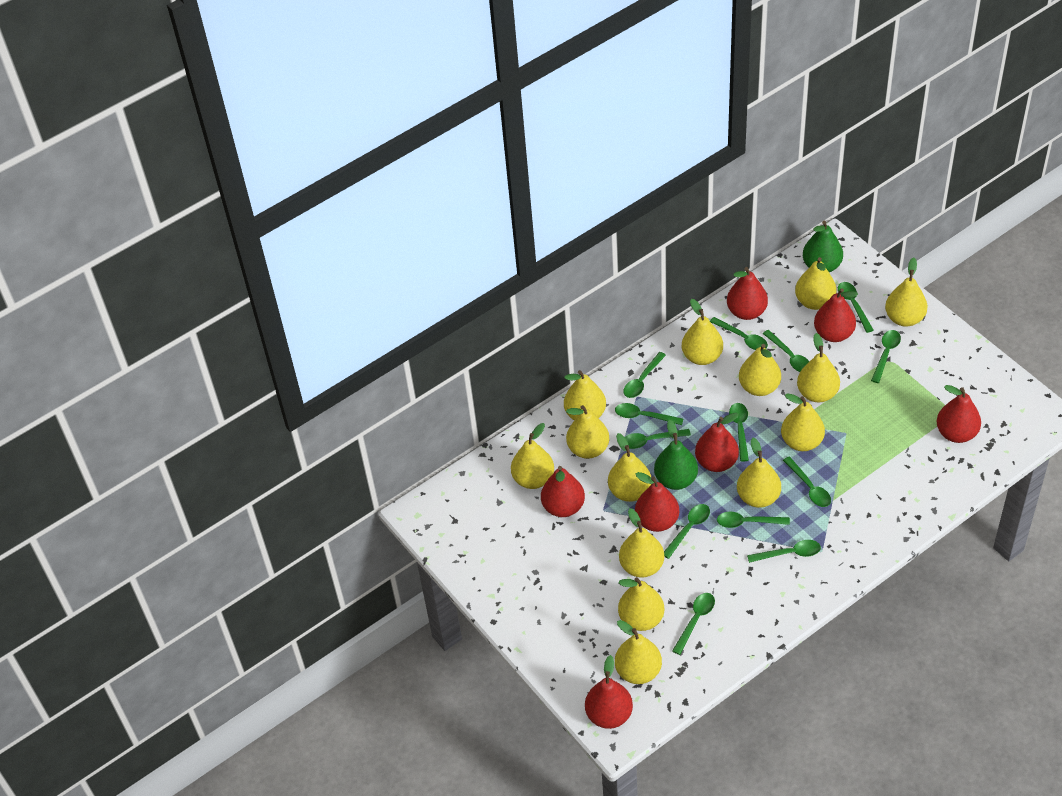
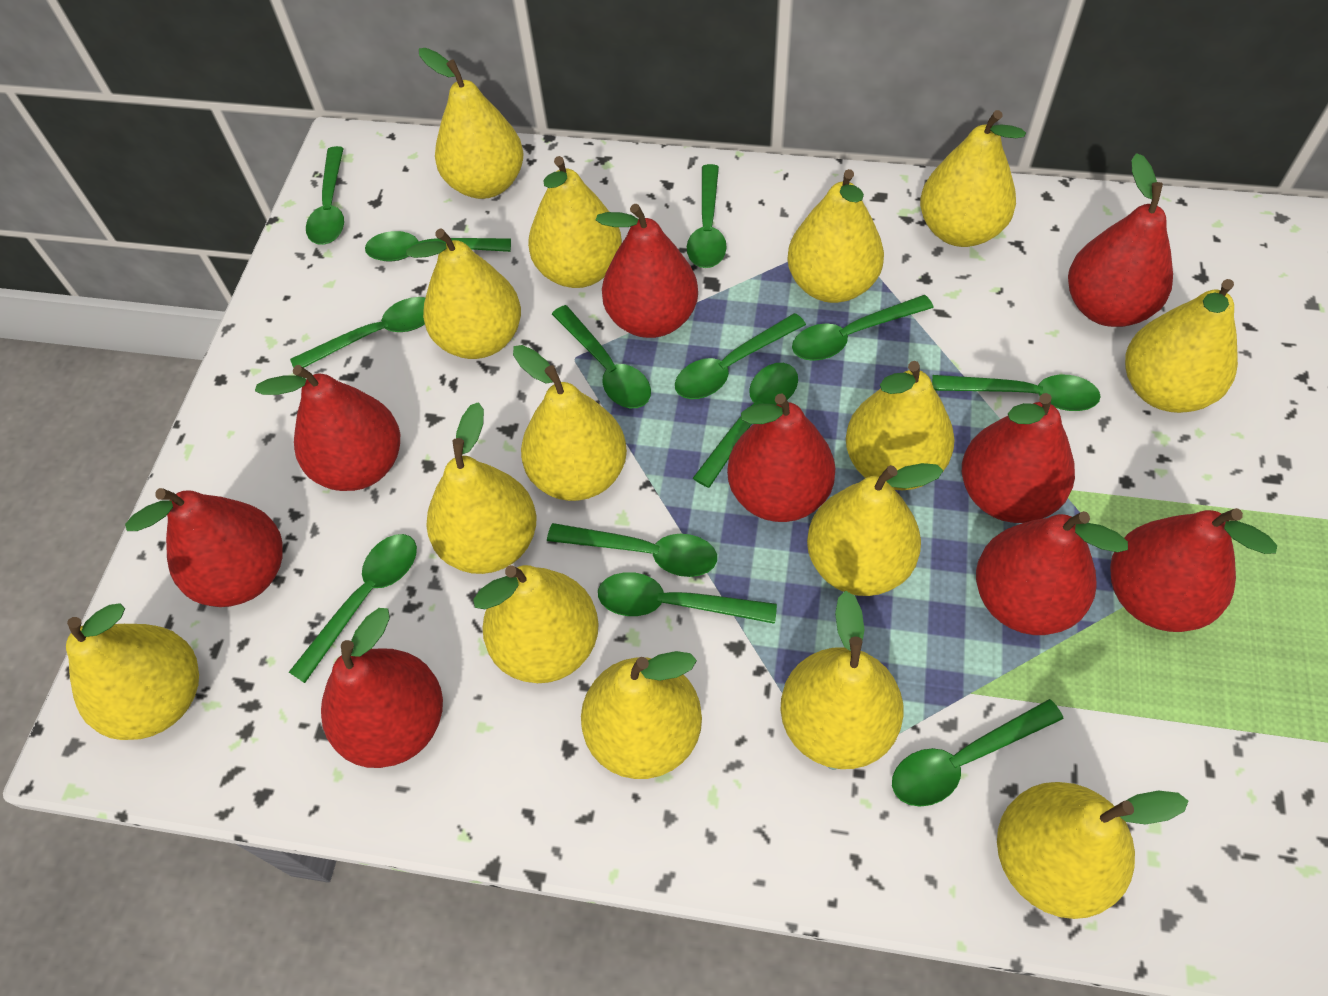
green pear: [654,420,698,490] [803,221,843,272] = 2 -> none = 0
red pear: [541,466,585,517] [585,655,633,729] [635,472,679,532] [695,413,739,472] [727,267,768,320] [814,288,858,342] [936,385,981,443] = 7 -> [125,488,283,607] [255,365,400,491] [321,608,443,768] [596,204,698,338] [727,393,836,522] [962,393,1075,523] [976,511,1128,635] [1068,153,1173,327] [1110,508,1277,632] = 9
yellow pear: [511,423,554,489] [564,370,606,420] [566,405,609,459] [608,433,651,502] [615,620,662,684] [618,577,664,631] [619,508,664,578] [682,299,723,365] [737,438,781,508] [739,344,781,396] [781,394,825,451] [795,257,836,310] [797,333,840,402] [885,258,928,327] = 14 -> [66,603,199,740] [406,228,521,359] [419,48,524,199] [426,402,536,574] [473,565,599,683] [513,345,627,501] [528,156,622,288] [581,651,702,779] [781,591,904,769] [787,169,884,303] [807,463,943,596] [846,361,954,490] [920,110,1026,247] [997,782,1189,919] [1125,279,1238,413] = 15

